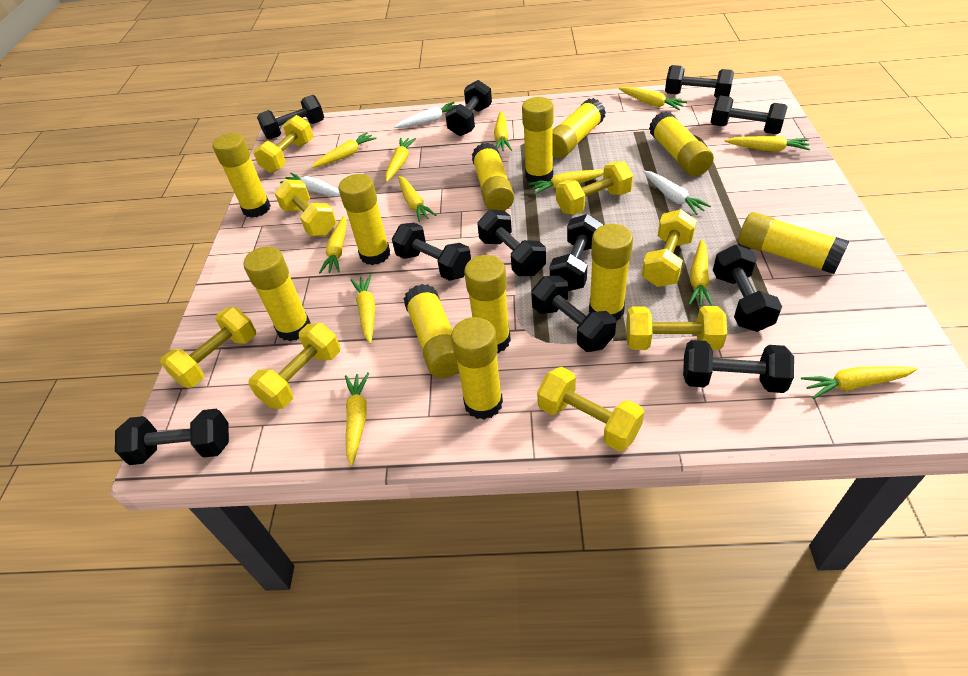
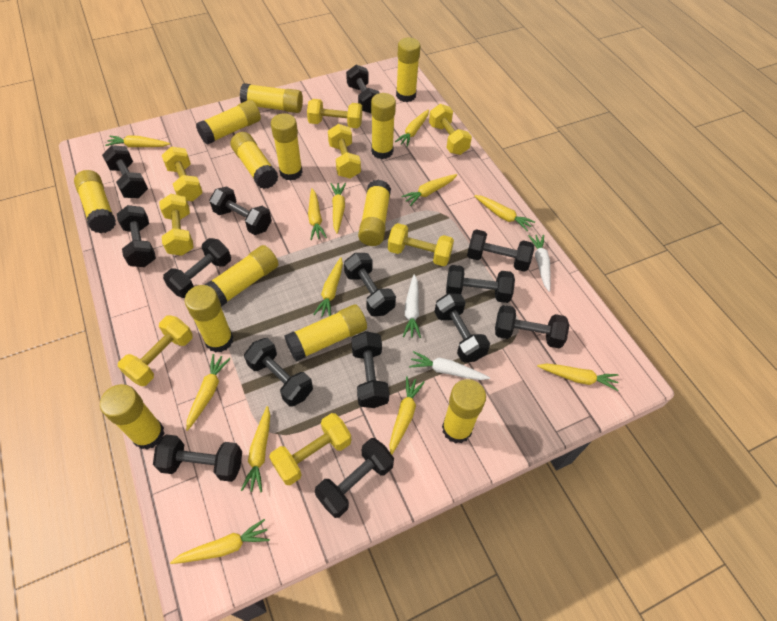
black dumbbell: [115,409,229,465] [257,95,324,140] [392,223,471,281] [445,80,492,136] [477,209,546,276] [531,275,616,352] [550,214,603,291] [665,65,734,98] [683,340,794,393] [710,96,788,134] [713,245,782,332] = 11 -> [102,145,148,198] [117,205,156,267] [153,434,242,482] [163,238,231,298] [209,187,272,235] [244,338,313,407] [315,438,394,518] [344,253,396,316] [346,65,380,113] [351,331,389,408] [435,293,490,362] [446,265,515,303] [467,229,534,272] [495,305,569,348] = 14
yellow glue stick: [212,133,271,218] [244,246,311,341] [339,174,390,265] [404,284,459,378] [451,317,503,420] [464,255,511,353] [472,143,514,211] [522,97,554,183] [552,98,606,158] [589,224,633,321] [649,111,714,176] [738,212,849,274] = 12 -> [74,170,116,233] [100,384,165,450] [185,285,234,353] [196,100,261,145] [205,245,278,307] [231,132,279,189] [240,83,303,113] [271,113,303,181] [284,304,367,362] [358,180,391,246] [371,93,396,159] [396,38,421,102] [442,379,486,444] = 13

